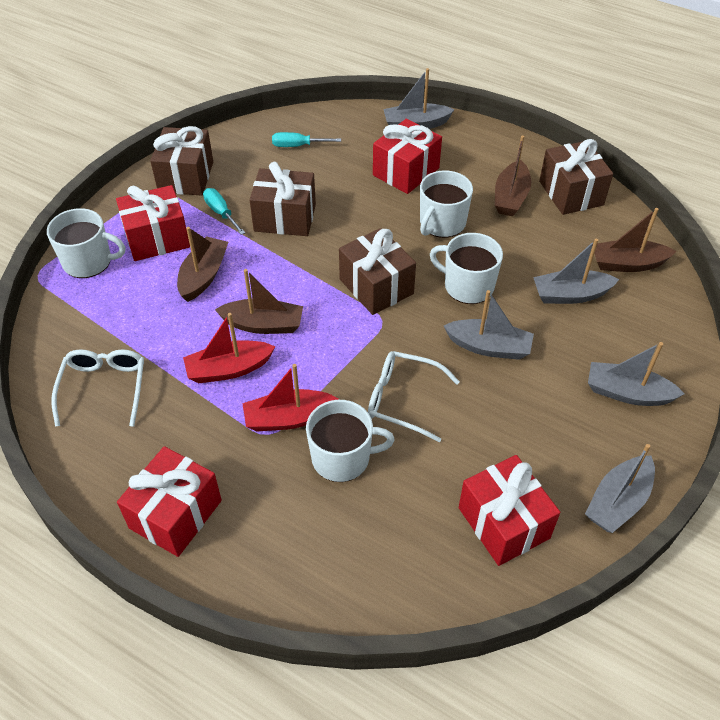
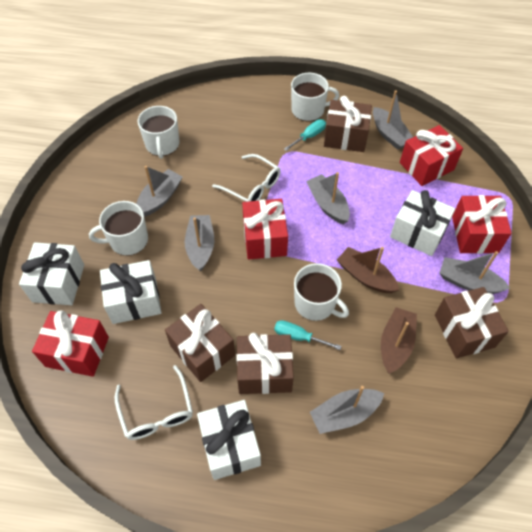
brown boat: [177,227,228,302] [215,269,303,334] [495,136,531,216] [592,208,676,272] = 4 -> [337,247,399,293] [381,307,417,374] = 2
grey boat: [383,68,455,129] [444,290,534,360] [533,239,619,304] [585,444,655,533] [588,342,685,406] = 5 -> [136,166,183,217] [185,215,214,272] [306,172,350,224] [310,386,384,434] [373,90,413,150] [440,251,510,294] = 6
red boat: [183,313,275,383] [242,364,339,431] = 2 -> none = 0
white gift: none = 0 -> [19,242,84,305] [100,260,162,324] [197,400,261,480] [390,190,455,256] = 4

